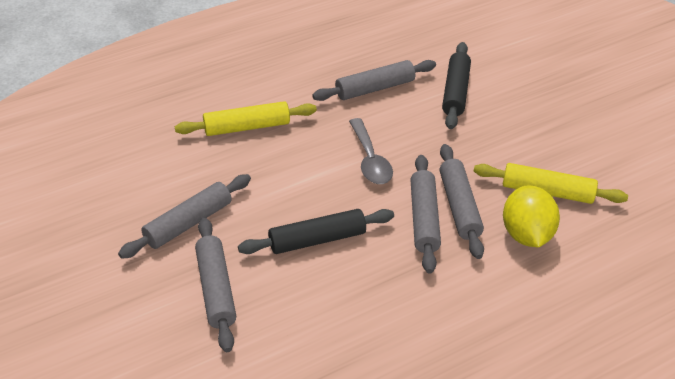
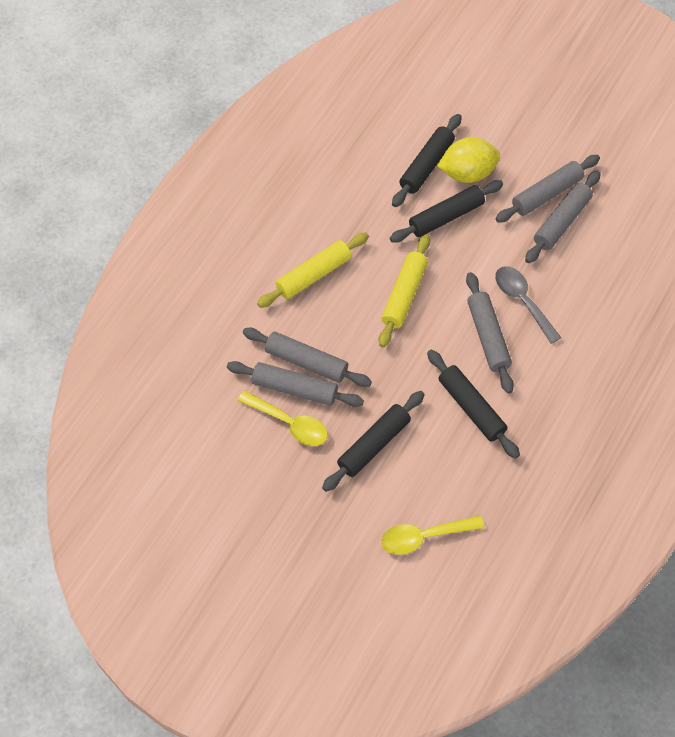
black rolling pin: [238,209,394,254] [442,42,471,129] = 2 -> [322,391,425,492] [390,180,503,243] [392,114,462,207] [427,350,520,459] = 4
yellow spoon: none = 0 -> [237,391,328,446] [381,516,484,555] = 2

